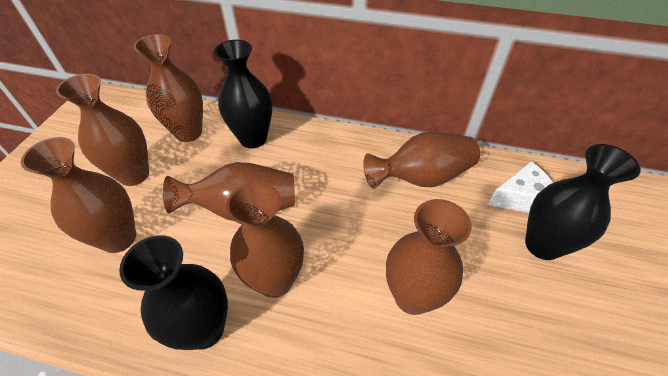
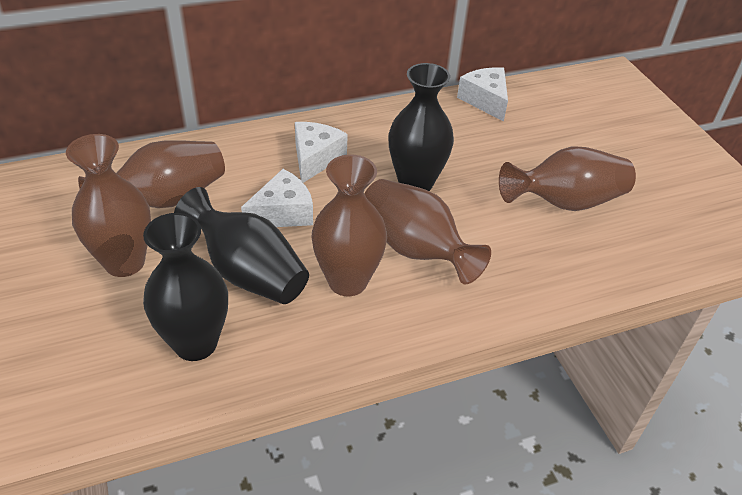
brown vase: [21,137,136,253] [56,74,149,186] [134,34,203,142] [163,162,295,221] [226,182,304,298] [363,132,480,189] [386,199,472,315] = 7 -> [66,134,151,277] [78,140,225,208] [312,155,387,296] [365,179,491,284] [499,146,636,211] = 5
white cheese: [488,161,553,212] = 1 -> [241,169,313,227] [295,122,348,183] [457,67,508,121] = 3

